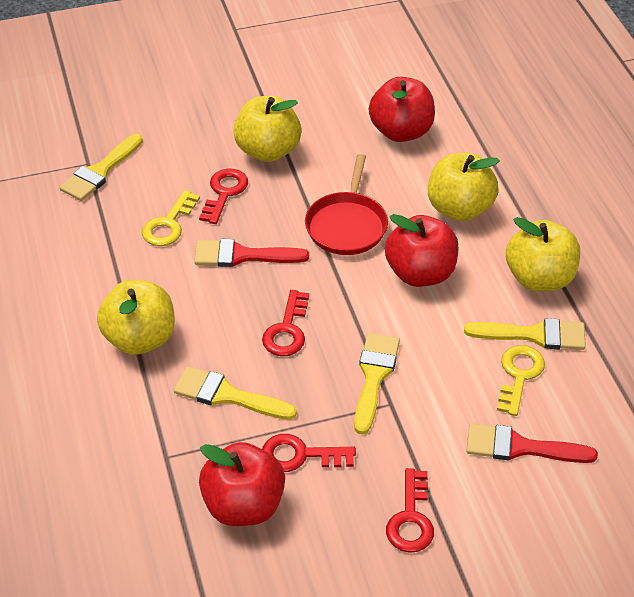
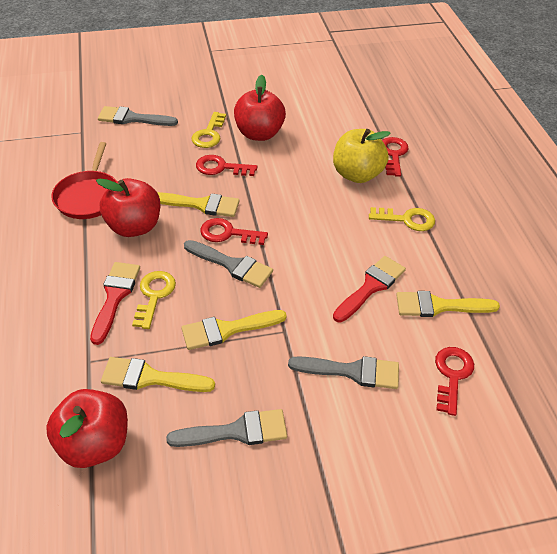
grey brush: none = 0 -> [98,106,178,126] [166,409,287,447] [184,240,273,288] [288,356,399,389] = 4
yellow apple: [97,280,175,355] [233,96,301,162] [428,153,500,221] [506,217,580,292] = 4 -> [333,129,391,183] = 1
yellow key: [142,190,200,246] [497,345,545,416] = 2 -> [132,271,176,329] [191,112,226,148] [369,207,435,231] = 3

